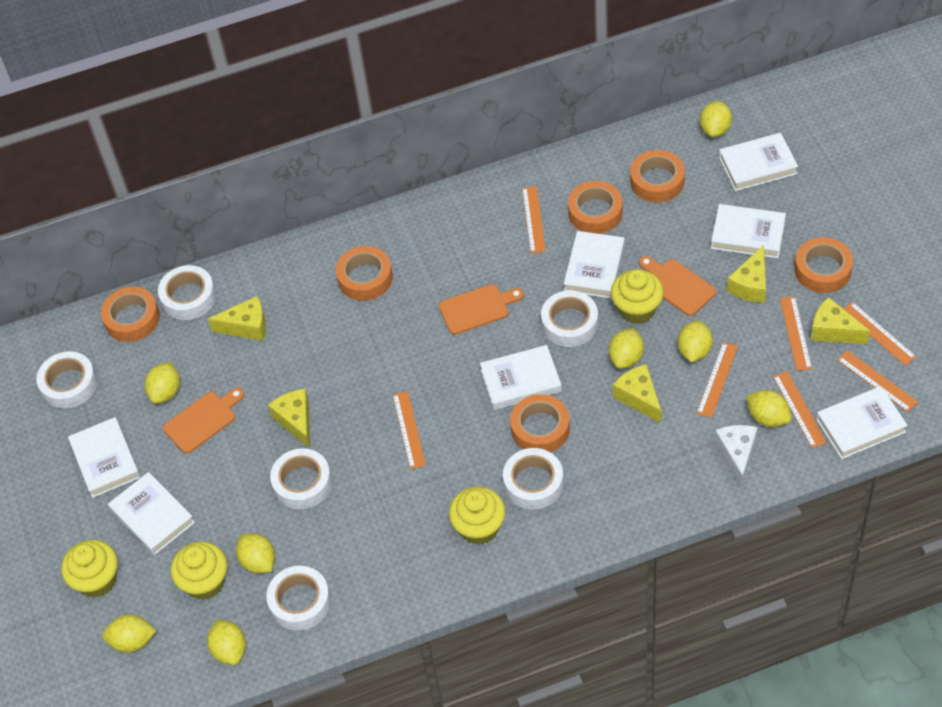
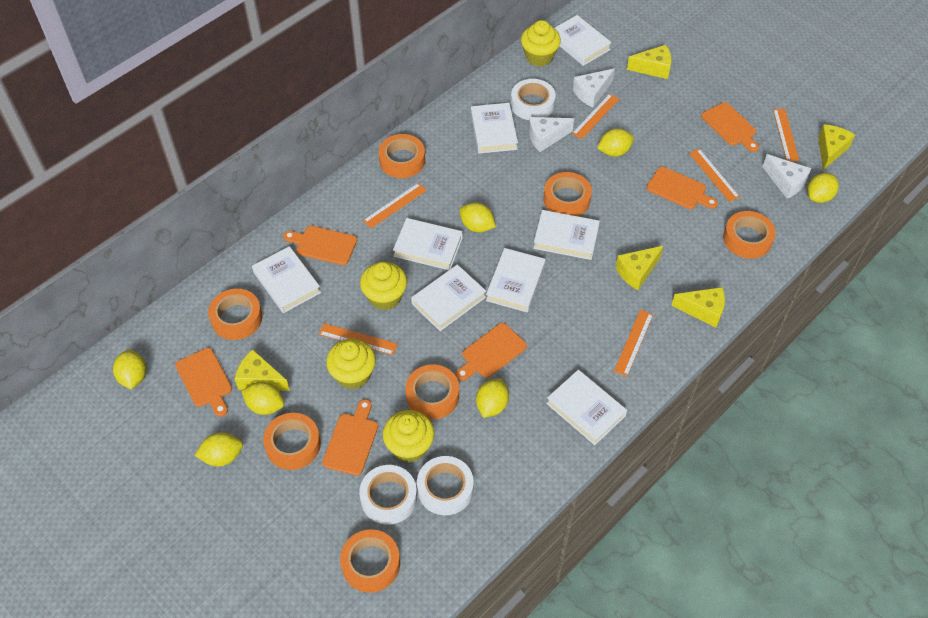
orange cutting board: [163,388,244,454] [439,284,524,335] [639,256,716,316] = 3 -> [175,348,232,417] [283,226,357,265] [322,399,378,476] [456,323,527,381] [647,167,718,209] [701,102,759,152] = 6
orange ruler: [393,391,426,469] [522,186,546,254] [696,342,738,418] [773,371,827,448] [780,296,812,371] [837,350,918,412] [843,302,917,366] = 7 -> [319,323,398,355] [363,183,427,228] [572,94,619,139] [614,310,653,376] [689,149,740,202] [773,109,799,161] = 6
orange tape: [101,287,160,342] [336,246,393,301] [510,394,570,452] [568,181,623,234] [630,150,685,203] [795,237,853,293] = 6 -> [208,289,262,340] [263,413,321,470] [340,529,400,593] [379,134,425,178] [405,365,459,419] [543,172,592,216] [723,211,776,259] = 7
white book: [68,417,141,498] [108,472,195,555] [480,345,562,410] [564,231,625,299] [711,204,786,258] [719,133,798,191] [816,386,908,459] = 7 -> [252,246,321,313] [393,218,463,270] [411,264,486,331] [471,103,518,154] [486,248,546,312] [533,210,600,260] [546,370,627,445] [554,15,612,66] = 8
white cheese: [714,425,758,488] = 1 -> [529,117,574,152] [573,68,615,108] [762,154,812,198] = 3
white tape: [36,351,97,409] [158,265,216,320] [266,566,331,630] [270,448,332,509] [503,448,564,509] [541,290,598,347] = 6 -> [359,465,417,525] [417,456,474,515] [511,79,556,120] = 3
yellow lemon: [102,614,156,653] [145,362,180,404] [207,619,246,665] [236,533,275,573] [609,328,644,369] [678,320,713,362] [700,101,732,137] [746,390,791,427] = 8 -> [113,350,146,389] [195,432,243,466] [241,382,284,415] [459,202,496,233] [476,378,509,418] [597,128,634,157] [807,173,839,203] = 7

